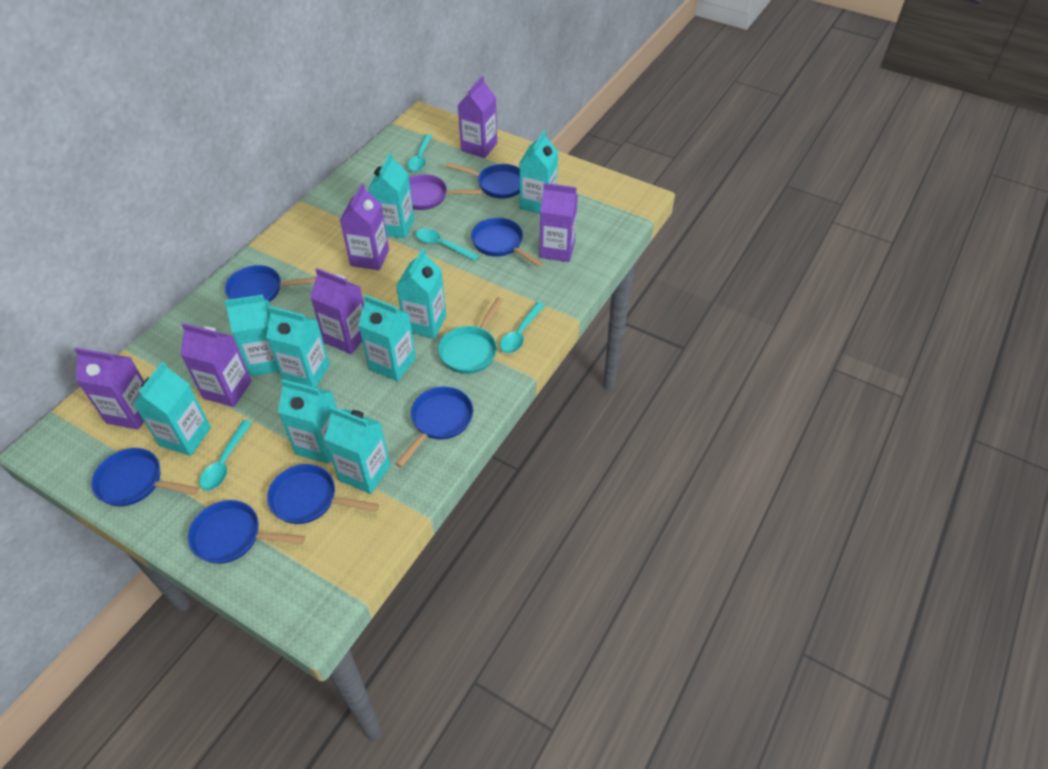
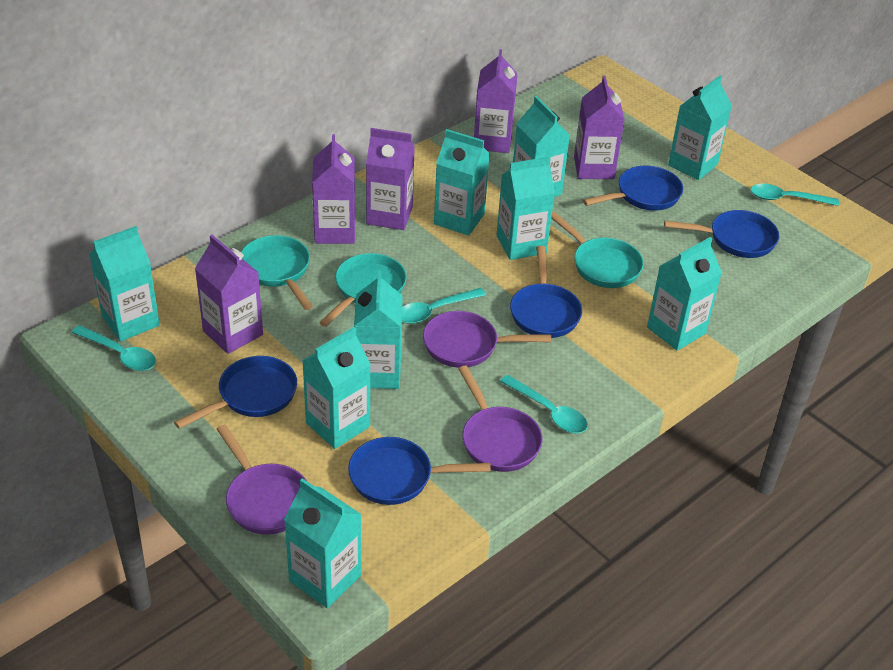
blue pan: [91,448,199,506] [188,500,305,564] [225,265,316,302] [267,464,379,524] [395,387,473,467] [446,162,520,199] [471,218,543,267] = 7 -> [174,356,297,429] [348,437,491,505] [510,246,582,338] [583,166,683,211] [664,210,780,258] = 5
purple carton: [74,348,144,430] [180,323,252,407] [310,268,364,354] [340,183,389,270] [458,76,497,158] [539,183,578,262] = 6 -> [195,235,263,354] [312,134,355,244] [366,128,415,230] [474,49,518,153] [574,75,625,179] = 5
purple pan: [409,174,482,210] = 1 -> [217,424,307,535] [423,311,551,368] [458,366,543,472] = 3
turquoise pan: [438,297,503,374] = 1 -> [241,235,313,310] [319,253,407,327] [551,212,644,288] = 3

